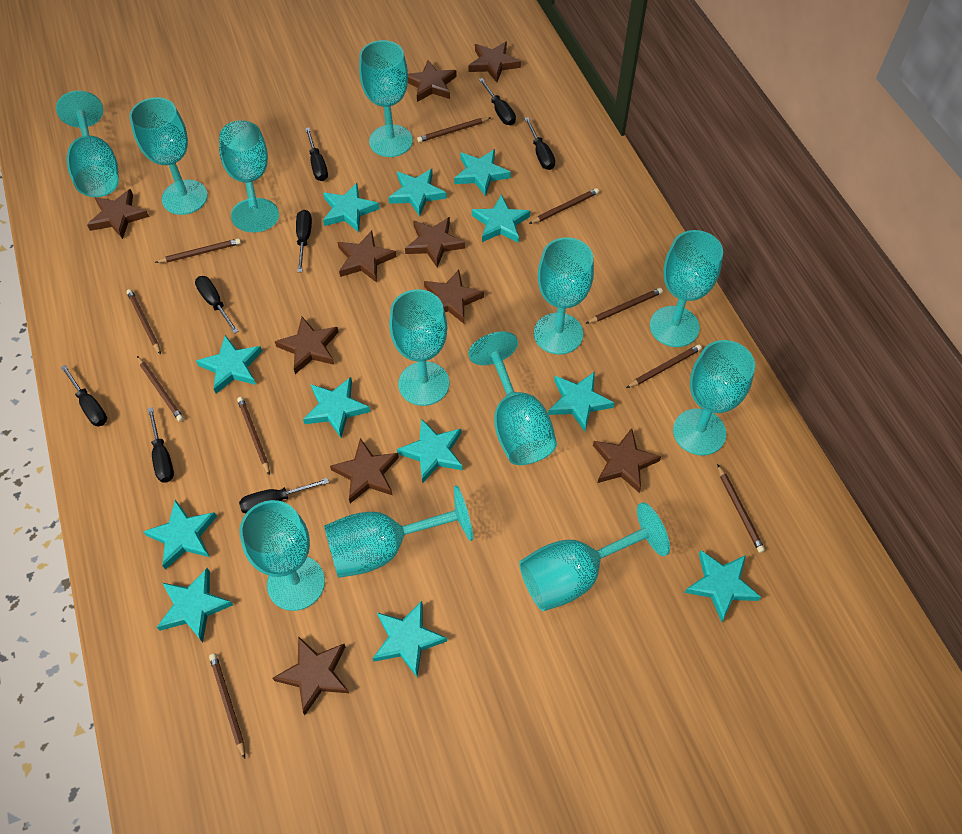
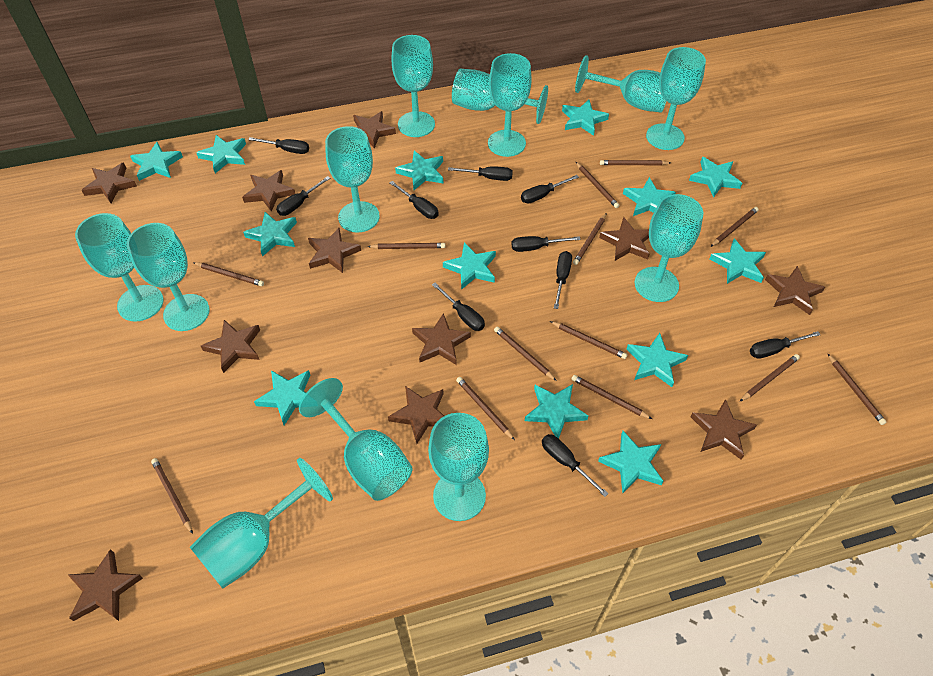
black screwdriver: [61,365,107,427] [147,407,174,483] [195,276,239,334] [239,478,329,514] [296,210,312,272] [305,127,328,181] [479,78,516,125] [524,117,555,170] = 8 -> [248,137,309,154] [276,176,330,216] [389,181,439,219] [432,283,485,331] [448,166,513,181] [511,236,581,252] [521,175,579,204] [542,434,609,497] [554,251,572,309] [750,331,820,359] = 10
brown pencil: [127,289,161,355] [137,356,184,422] [155,238,241,263] [209,653,245,759] [237,397,270,476] [417,117,490,142] [529,188,599,224] [585,288,663,324] [626,344,702,388] [717,464,765,553] = 10 -> [151,458,193,534] [194,262,264,286] [367,243,445,249] [456,377,515,440] [494,327,557,381] [550,321,628,359] [572,375,652,419] [573,213,606,265] [576,162,619,208] [600,160,671,165] [711,207,759,247] [740,354,800,401] [827,353,886,425] = 13
brown star: [87,189,149,239] [273,636,349,715] [275,317,339,374] [330,438,399,503] [338,231,396,283] [405,217,465,268] [408,60,457,102] [424,270,484,324] [468,42,521,82] [593,428,661,493] = 10 -> [68,549,143,621] [81,163,137,203] [201,320,260,373] [242,170,295,212] [308,228,361,273] [353,111,396,149] [388,386,444,444] [412,313,471,365] [599,217,650,261] [691,399,757,460] [765,266,825,315] = 11
turquoise star: [143,500,217,570] [157,568,233,642] [196,335,262,394] [303,377,370,438] [323,183,380,232] [372,601,447,677] [388,169,447,217] [397,419,463,484] [454,149,511,196] [472,194,530,243] [548,372,614,432] [684,550,761,623] = 12 -> [130,142,183,181] [196,135,246,173] [243,212,297,257] [254,370,310,426] [395,151,443,190] [443,242,496,290] [525,384,588,439] [562,100,609,136] [598,431,664,493] [623,177,676,216] [627,333,688,387] [689,157,742,198] [710,239,766,284] = 13

